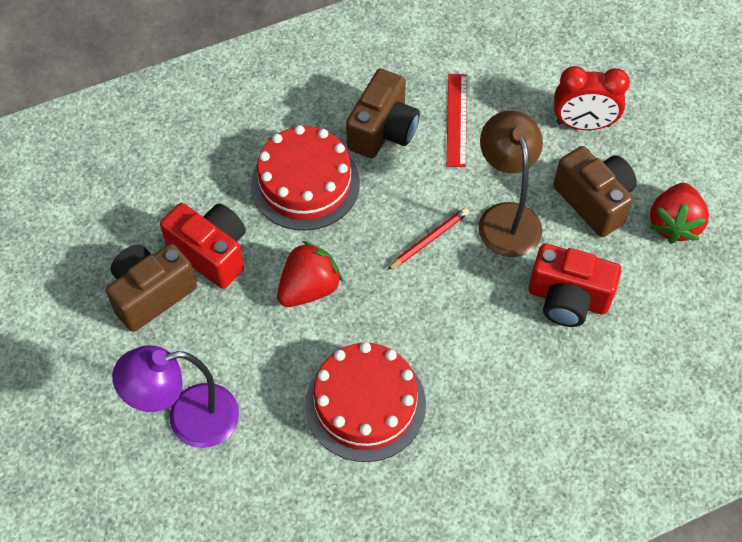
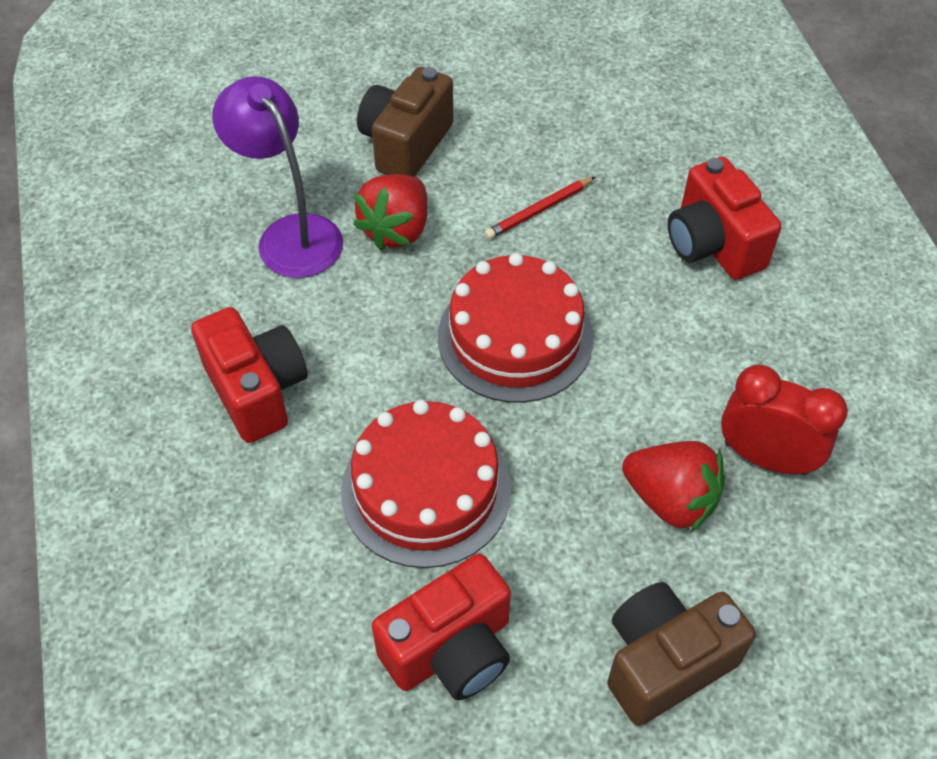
brown camera: [106,243,197,332] [346,69,420,158] [553,146,637,237] = 3 -> [357,67,453,177] [607,582,756,726] = 2
brown lamp: [478,110,543,257] = 1 -> none = 0
red camera: [160,203,246,289] [528,244,621,327] = 2 -> [191,307,308,443] [372,554,511,700] [668,157,781,280] = 3
red ruler: [446,74,467,167] = 1 -> none = 0

